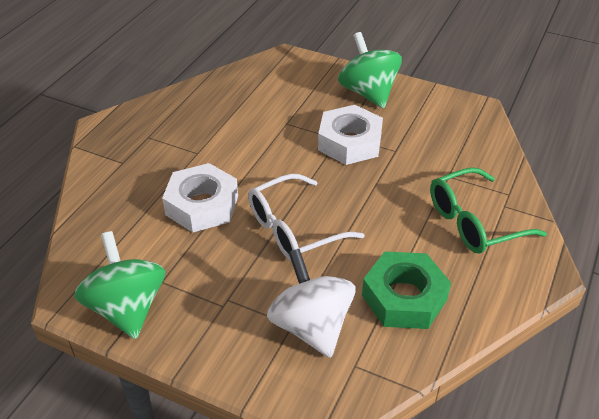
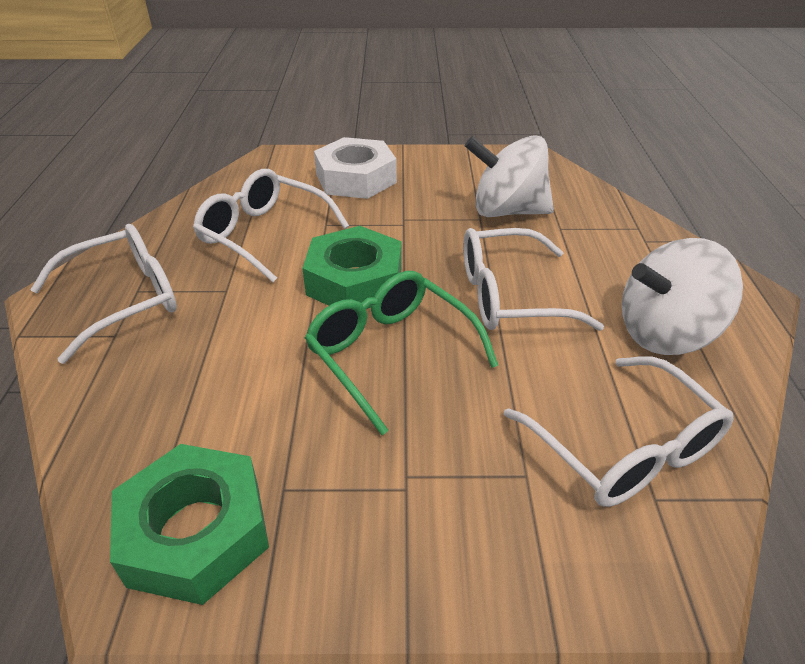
green nut: [362,252,451,329] = 1 -> [110,444,269,605] [302,226,402,309] = 2
green spinning top: [74,231,165,339] [338,32,402,109] = 2 -> none = 0
white glasses: [248,174,364,261] = 1 -> [30,224,177,364] [193,169,349,282] [463,228,604,331] [504,356,733,507] = 4
white nut: [162,163,238,232] [318,105,383,165] = 2 -> [314,137,397,199] = 1
white spinning top: [267,249,355,358] = 1 -> [465,135,554,217] [622,238,743,355] = 2

